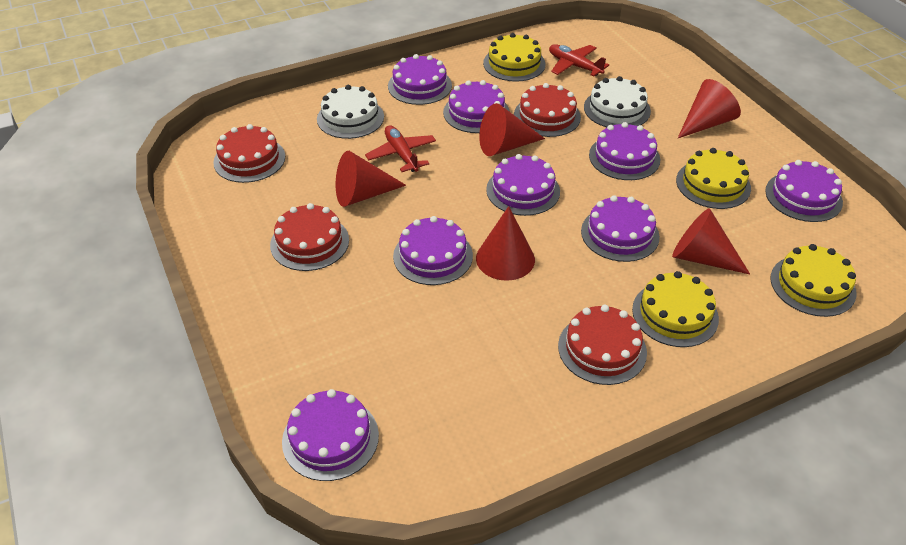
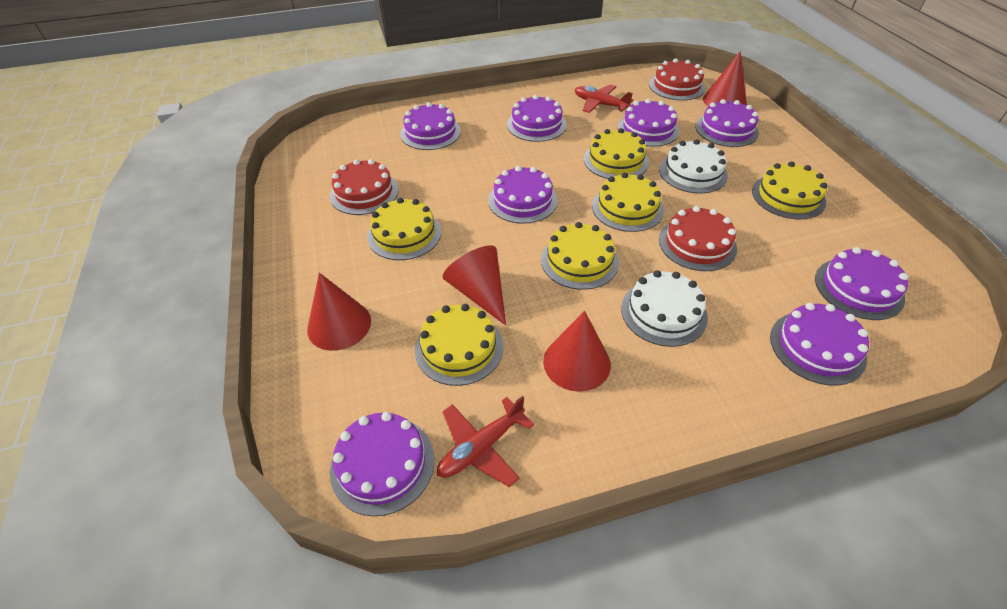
red cake: [213,124,285,183] [270,203,349,271] [514,83,581,137] [558,305,647,385] = 4 -> [330,159,399,215] [649,58,706,100] [659,206,737,271] = 3
red cone: [336,151,406,207] [476,206,535,281] [479,103,545,156] [672,208,750,274] [678,79,741,138] = 5 -> [307,273,371,351] [443,245,506,326] [543,311,611,392] [703,51,747,106] = 4
yellow cake: [483,33,546,82] [632,271,719,347] [676,148,751,209] [770,244,857,317] = 4 -> [367,198,441,260] [415,304,503,386] [541,222,619,290] [584,128,649,179] [592,173,664,232] [752,161,827,220] = 6

